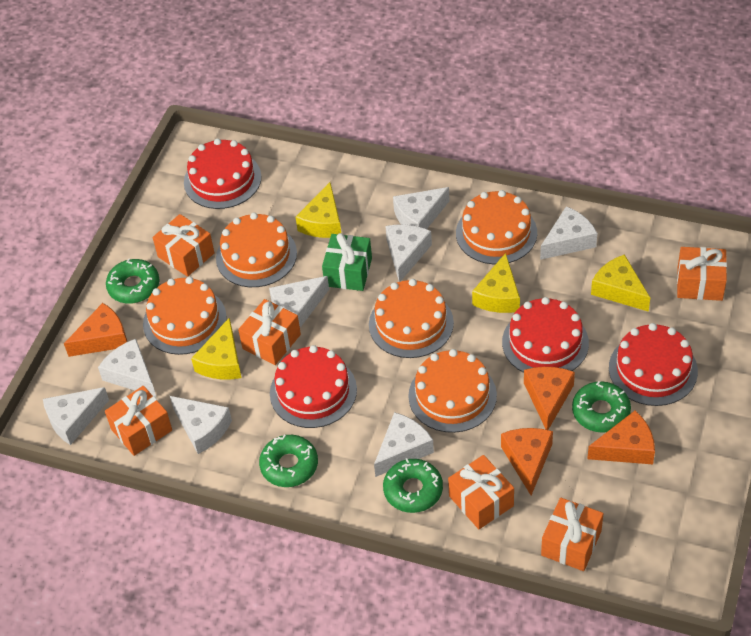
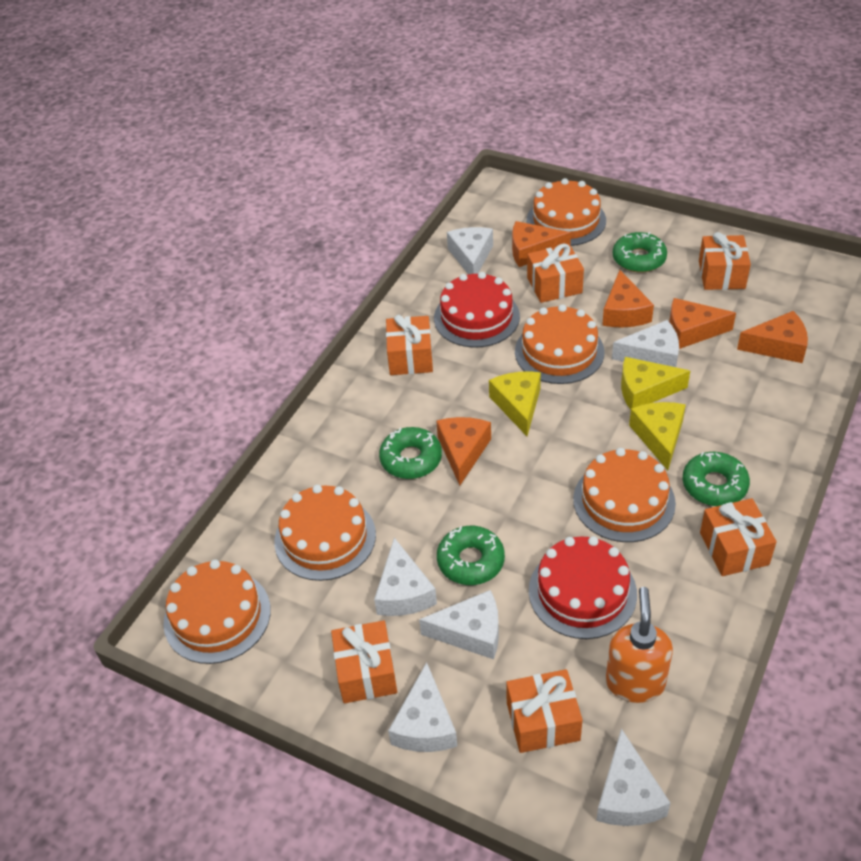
green gift: [322,233,372,291] = 1 -> none = 0
orange cheese: [64,303,127,357] [501,428,553,496] [524,367,575,430] [587,410,655,464] = 4 -> [436,417,491,486] [512,221,571,267] [602,270,654,327] [669,298,736,349] [737,311,808,363] = 5
orange soap dispenser: none = 0 -> [606,587,673,703] = 1
red cake: [184,138,262,209] [270,345,357,428] [502,297,589,373] [609,323,698,406] = 4 -> [434,272,520,348] [529,536,637,639] = 2
white cheese: [43,387,109,445] [98,339,156,397] [170,396,232,454] [269,276,329,328] [374,412,434,477] [385,225,432,282] [393,187,449,229] [540,206,597,260] = 8 -> [374,538,437,616] [388,662,457,752] [419,590,499,659] [447,227,493,274] [596,728,670,826] [612,320,679,367] = 6
yellow cheese: [191,318,241,379] [296,182,341,238] [472,253,520,313] [591,254,650,312] = 4 -> [489,371,541,436] [621,357,690,410] [629,402,686,470] = 3

